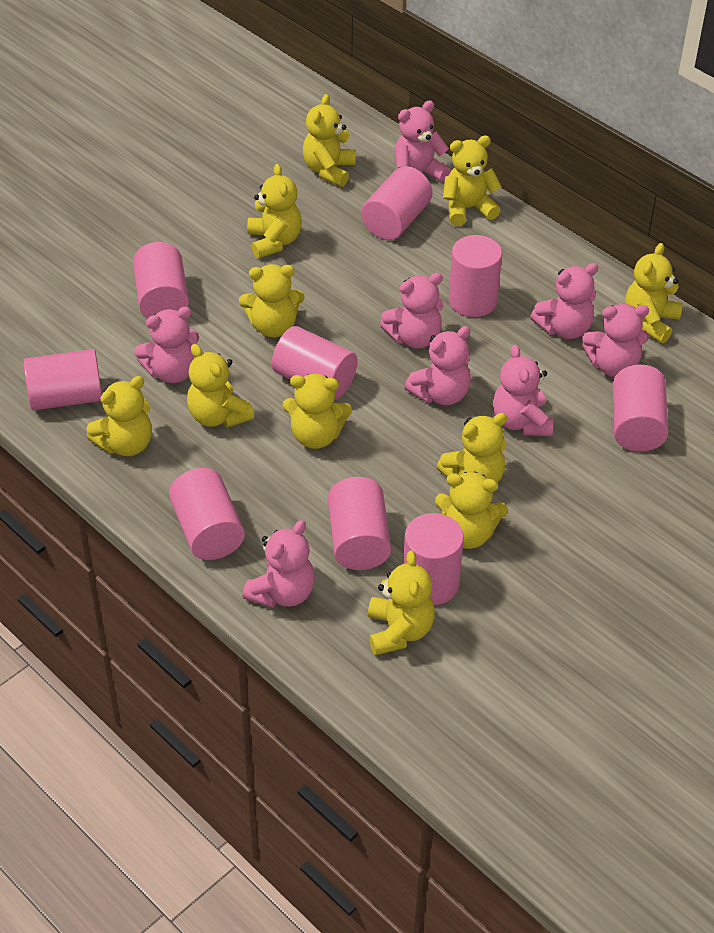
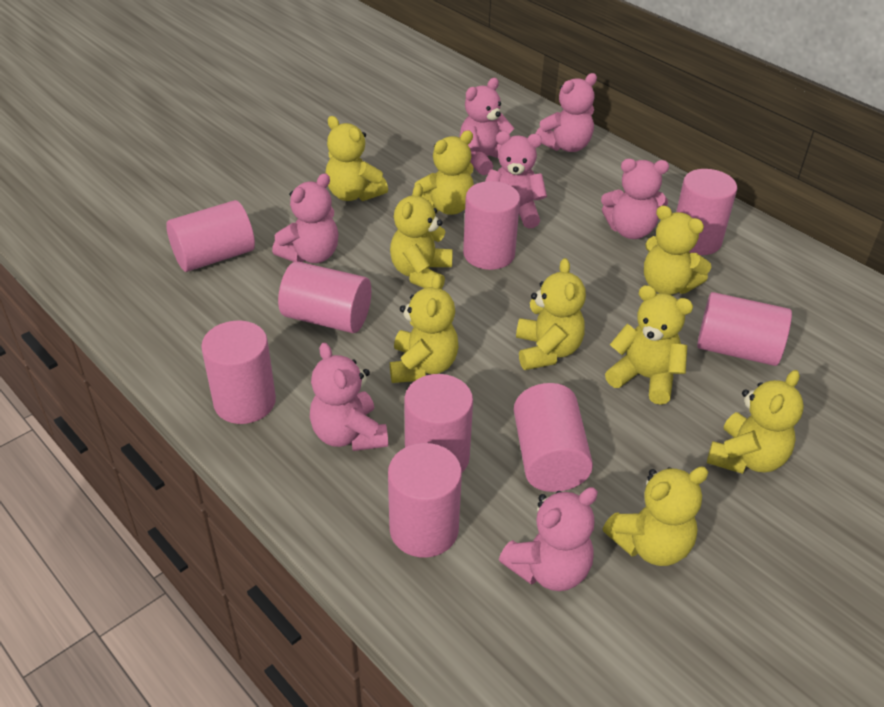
pink teddy bear: [134,307,199,383] [242,520,315,608] [380,273,444,349] [394,100,451,182] [404,326,471,406] [493,344,553,436] [530,263,598,339] [582,304,649,377] = 8 -> [272,173,339,263] [310,342,388,451] [460,78,514,175] [485,131,547,229] [499,487,598,591] [536,73,597,152] [601,159,669,239] = 7
yellow teddy bear: [87,376,152,456] [187,344,254,428] [239,264,305,337] [247,164,302,258] [282,374,352,449] [303,94,356,187] [368,551,435,655] [435,472,508,549] [436,413,507,483] [443,136,502,226] [625,243,683,343] = 11 -> [326,116,388,201] [390,183,453,289] [390,274,458,383] [412,130,474,215] [516,258,586,370] [603,466,708,566] [605,285,693,405] [644,205,711,295] [707,370,804,474] = 9

